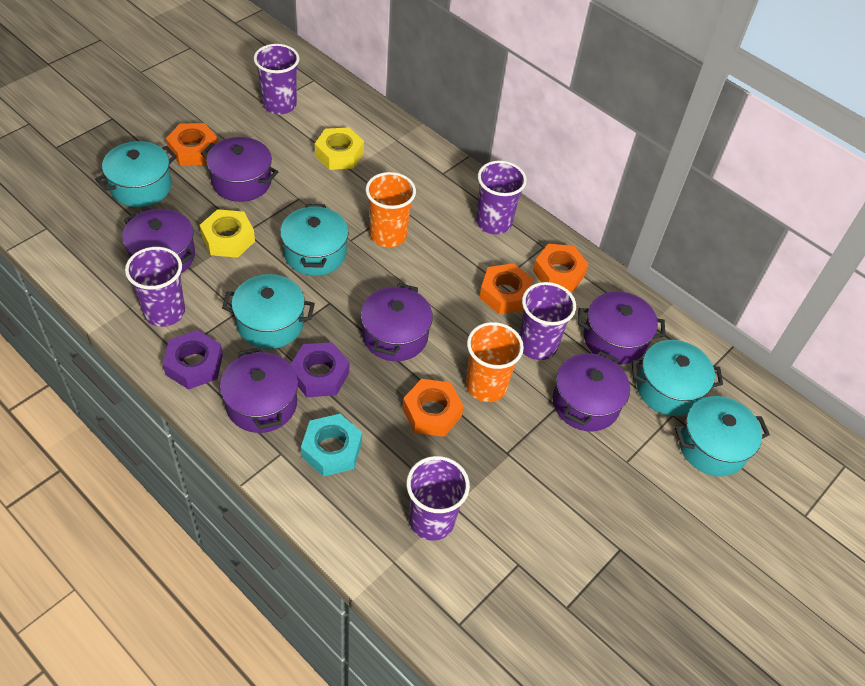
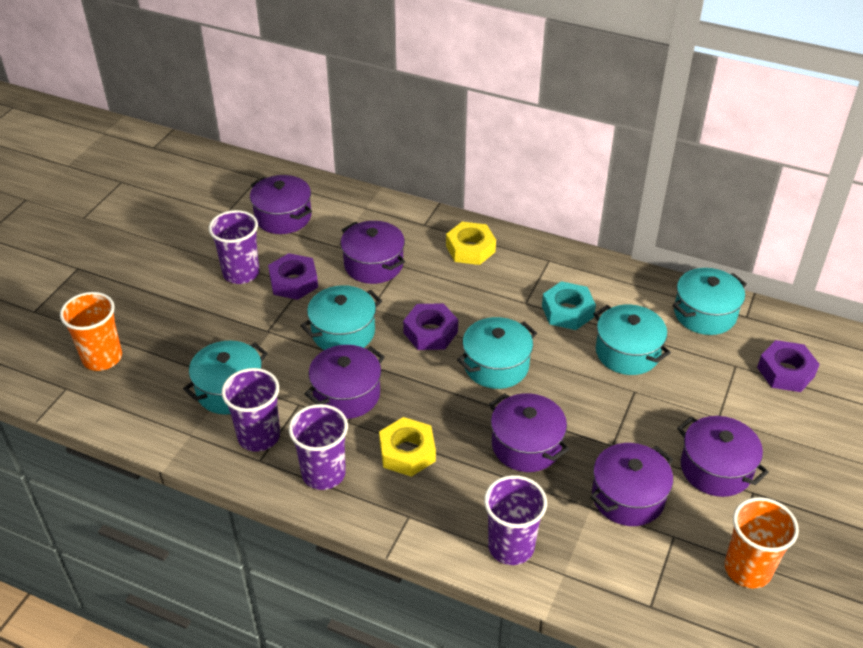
orange nut: [166,123,218,165] [402,379,464,437] [479,263,533,314] [533,244,589,292] = 4 -> none = 0
purple cup: [125,247,185,327] [254,44,300,114] [406,456,470,541] [476,161,527,234] [519,282,576,360] = 5 -> [209,210,260,284] [222,368,280,452] [289,404,348,490] [484,475,547,565] = 4
purple nut: [163,330,223,390] [291,342,349,397] = 2 -> [268,253,318,300] [403,303,458,350] [757,340,820,392] = 3

